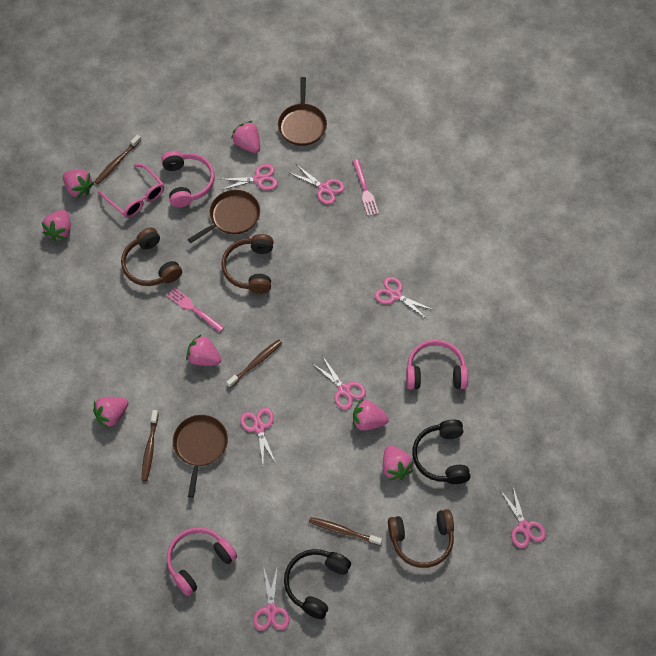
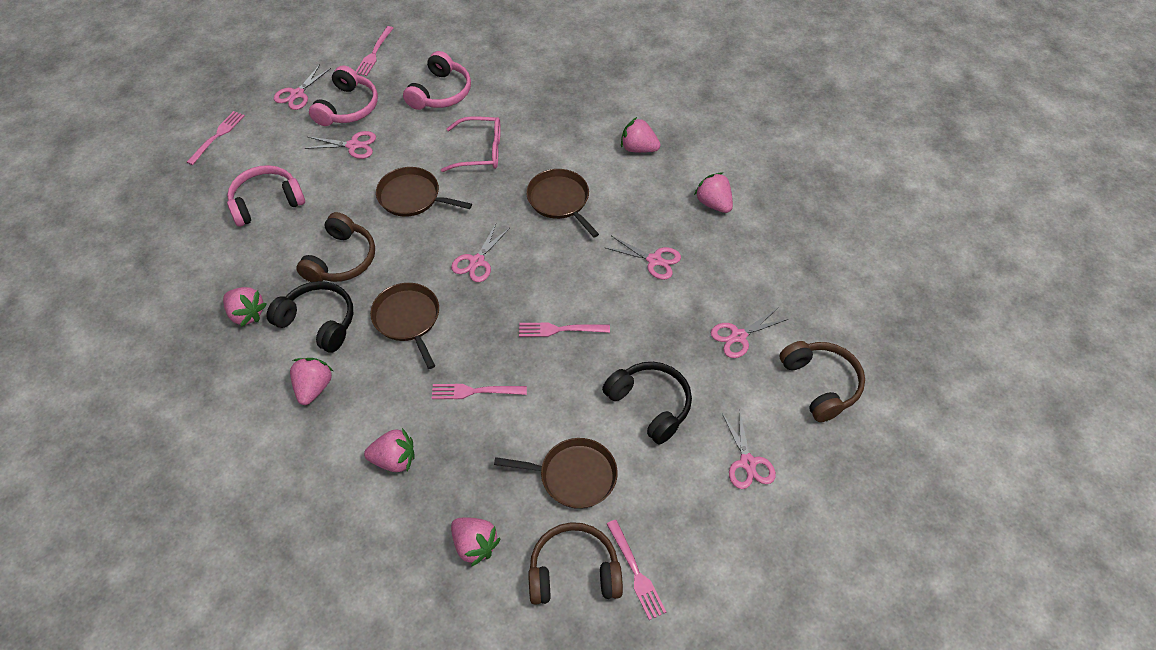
brown pan: [173,415,228,498] [188,190,260,243] [278,77,327,146] = 3 -> [370,283,439,369] [376,167,472,217] [494,438,618,509] [526,169,599,237] = 4
brown toothbrush: [94,135,141,184] [142,410,159,481] [226,339,282,388] [309,517,382,545] = 4 -> none = 0
pink fork: [166,287,224,333] [352,159,379,216] = 2 -> [187,111,245,165] [355,26,394,76] [432,384,527,399] [519,323,610,337] [607,520,666,620] = 5
pink scissors: [218,164,278,190] [240,408,276,463] [253,565,289,631] [289,164,345,205] [313,355,366,410] [374,277,433,320] [500,487,546,548] = 7 -> [274,64,331,110] [305,131,376,159] [451,224,510,282] [604,236,681,280] [711,308,788,358] [722,409,776,489] = 6
pink strawberry: [41,210,71,241] [63,170,94,199] [93,397,128,428] [186,334,221,366] [231,121,260,153] [353,399,389,431] [383,446,414,480] = 7 -> [223,287,267,327] [290,358,333,405] [364,428,414,472] [451,517,501,567] [621,117,661,153] [694,172,733,213] = 6

